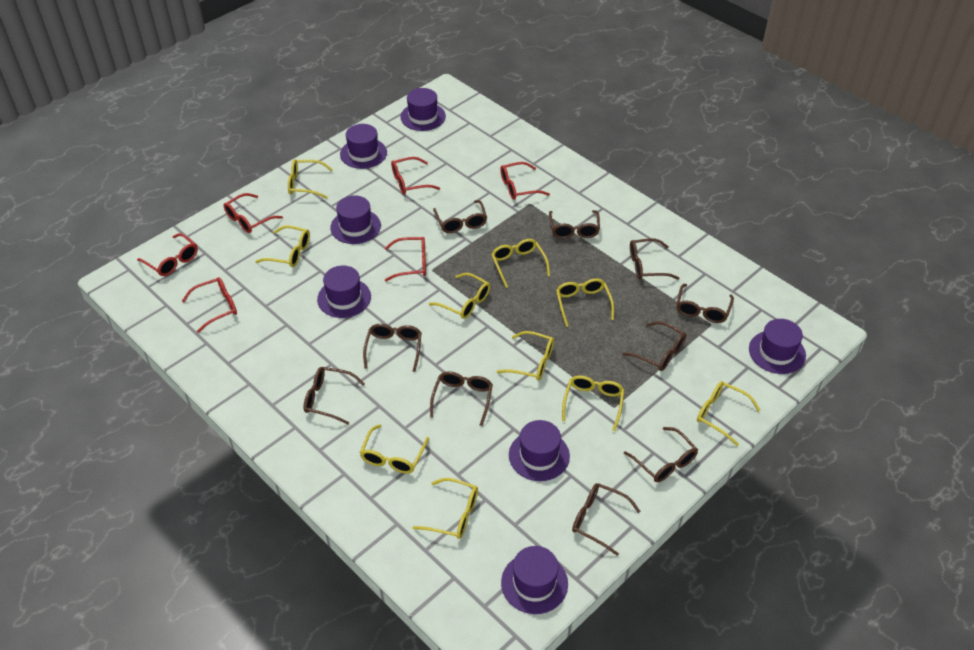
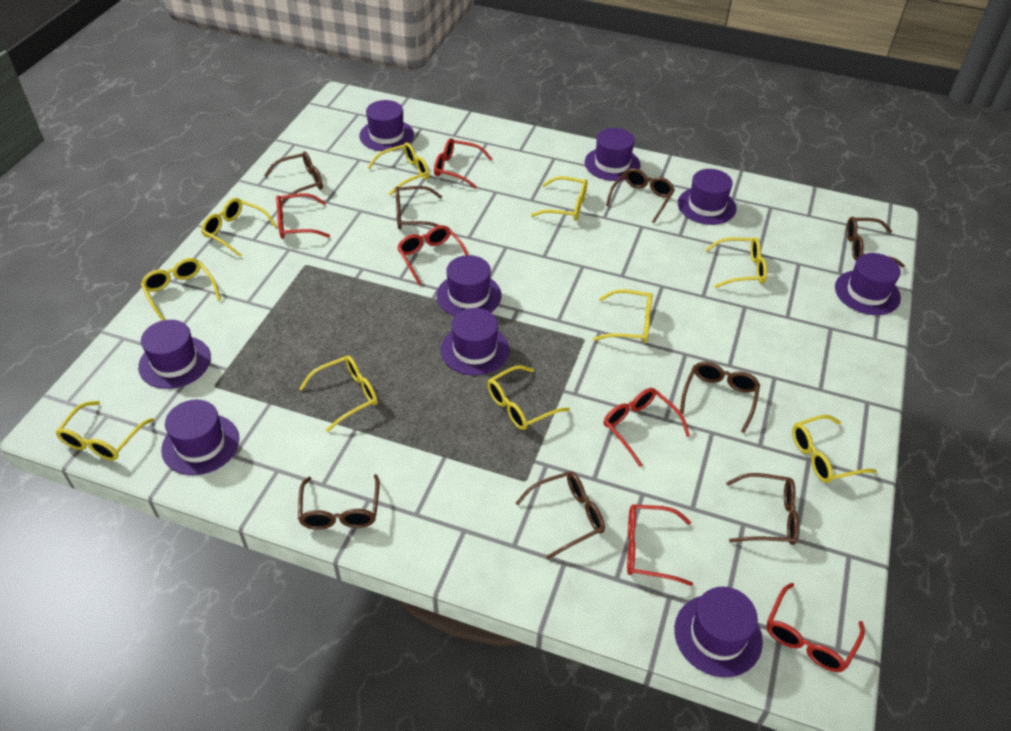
brown glasses: [303,367,365,424] [363,324,422,372] [430,371,493,426] [433,200,487,233] [549,210,600,239] [572,483,640,556] [622,321,686,371] [624,427,698,482] [630,238,679,280] [677,284,734,323] = 10 -> [264,151,323,204] [298,474,380,530] [395,186,442,229] [516,471,605,560] [606,168,675,223] [680,362,760,433] [726,473,799,545] [846,217,905,268] = 8
purple hat: [317,265,371,318] [330,195,381,244] [340,124,387,169] [400,88,446,131] [501,546,568,614] [509,420,570,481] [749,319,806,374] = 7 -> [138,320,211,389] [161,400,239,475] [359,100,414,151] [436,255,501,316] [441,308,509,376] [585,128,640,181] [674,587,763,678] [678,169,737,225] [835,253,901,315] = 9

